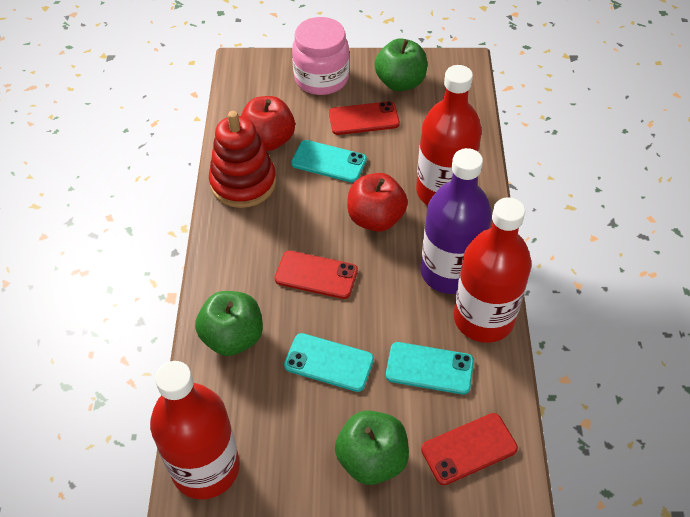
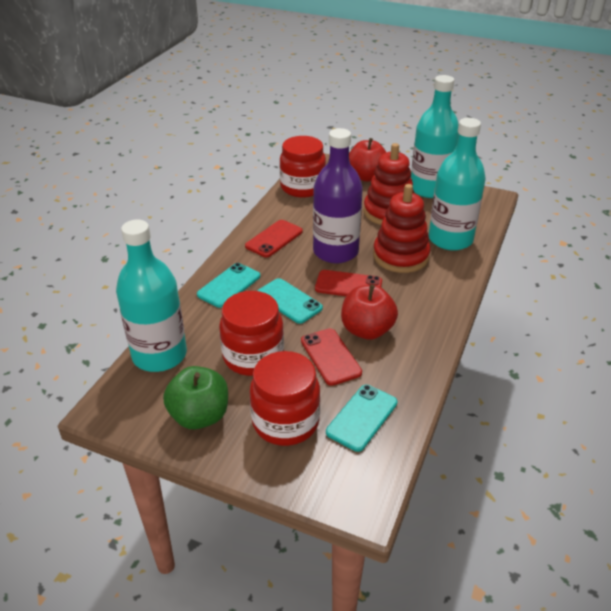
green apple: [195,291,263,356] [335,410,409,485] [374,38,427,91] = 3 -> [163,366,228,429] = 1
pink jar: [292,17,349,95] = 1 -> none = 0
red bottle: [150,361,240,499] [416,65,482,205] [454,197,532,343] = 3 -> none = 0
red jar: none = 0 -> [219,291,284,376] [250,351,320,446] [280,136,326,198] = 3
red stacking toy: [209,111,276,208] = 1 -> [364,143,414,225] [373,184,430,273] = 2
turquoise bottle: none = 0 -> [116,220,187,372] [411,75,459,198] [429,118,486,251] = 3

